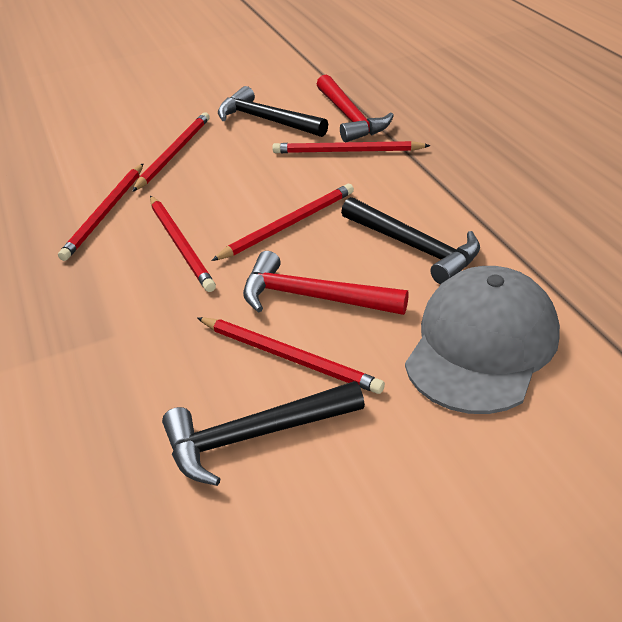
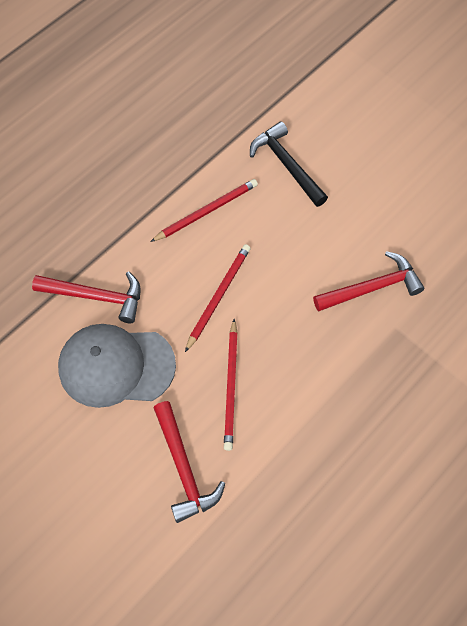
black hammer: [162,381,365,486] [218,86,328,137] [341,197,480,285] = 3 -> [250,121,328,207] = 1
red hammer: [243,251,409,315] [316,74,394,142] = 2 -> [32,271,141,323] [154,401,225,523] [313,251,425,312] = 3
red pencil: [58,163,144,261] [132,112,210,192] [150,196,216,292] [197,317,385,394] [211,184,354,261] [272,141,431,153] = 6 -> [150,179,258,242] [185,244,251,352] [224,319,238,451] = 3

